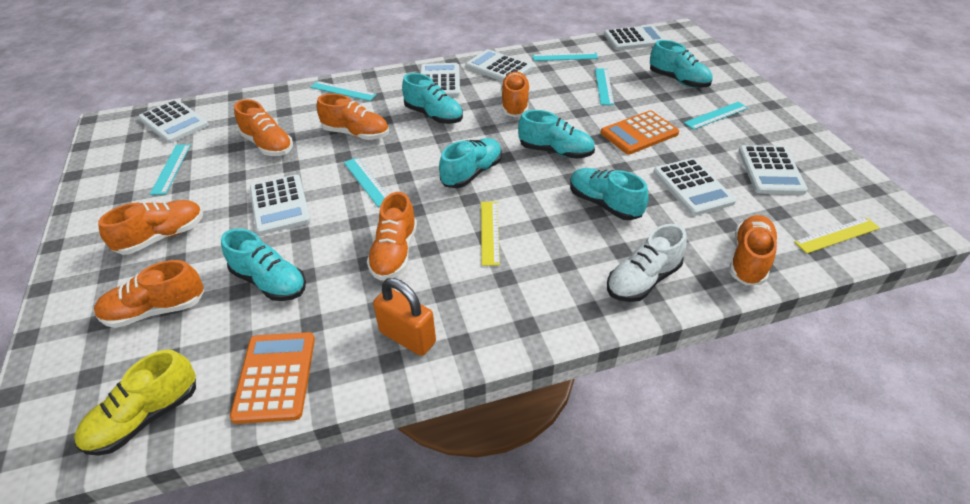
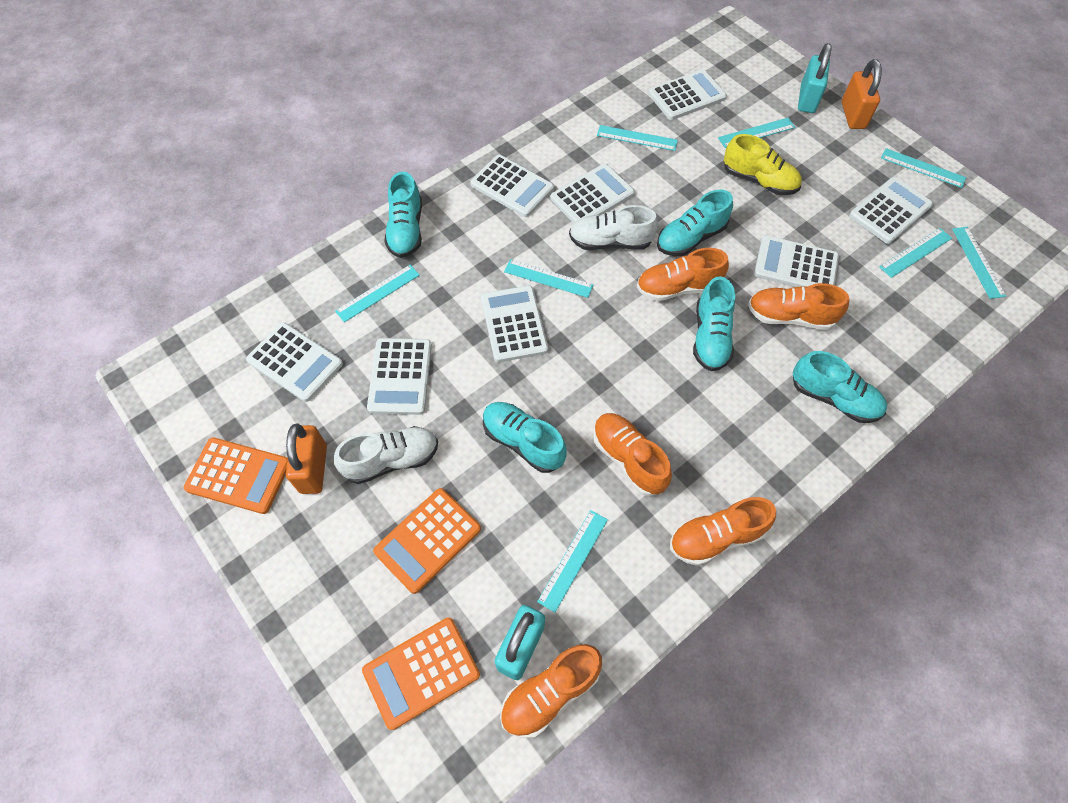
orange calculator: [230,332,315,424] [601,110,679,154] = 2 -> [184,437,288,514] [362,618,480,730] [373,488,481,594] = 3
orange padlock: [373,278,436,356] = 1 -> [286,423,327,494] [842,59,882,129] = 2
orange shoe: [94,260,204,328] [98,200,203,255] [234,99,293,156] [317,93,389,140] [367,192,417,281] [501,71,530,117] [729,215,778,286] = 7 -> [500,644,602,738] [593,413,672,496] [637,248,729,301] [670,497,776,566] [748,283,849,330] = 5
turquoise padlock: none = 0 -> [495,605,545,680] [798,43,831,113] = 2
turquoise ruler: [150,144,191,195] [310,81,377,101] [344,157,388,207] [532,52,598,61] [595,69,614,105] [684,102,748,130] = 6 -> [335,265,420,322] [504,259,593,298] [537,510,608,612] [597,125,678,151] [718,118,795,148] [879,228,952,278] [881,148,966,188] [952,227,1006,299] = 8
turquoise shoe: [221,228,306,301] [402,73,463,124] [439,138,502,188] [518,110,595,159] [570,168,649,220] [650,40,713,88] = 6 -> [384,172,422,258] [483,402,567,473] [657,190,733,256] [693,276,735,371] [793,351,887,423] = 5
white calculator: [138,99,209,143] [250,175,311,235] [420,63,460,97] [466,49,532,82] [604,25,666,50] [653,158,736,216] [738,145,808,195] = 7 -> [246,322,343,402] [367,338,432,415] [470,155,554,217] [481,286,548,362] [550,164,635,223] [648,69,727,120] [754,235,839,287] [849,177,933,244] = 8
white shoe: [607,224,687,302] = 1 -> [334,426,438,484] [569,205,658,250] = 2
yellow ruler: [481,202,500,266] [794,217,880,254] = 2 -> none = 0

